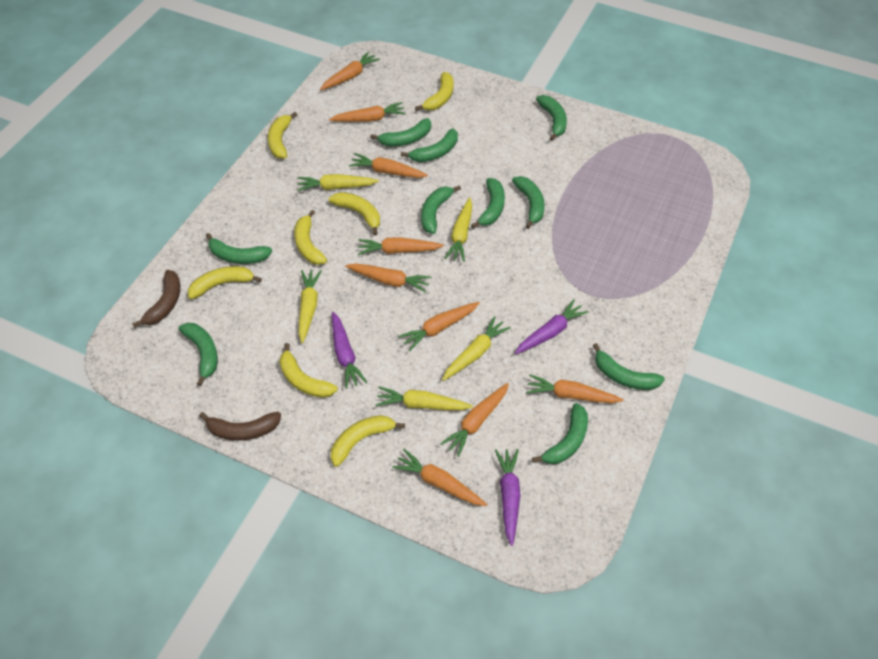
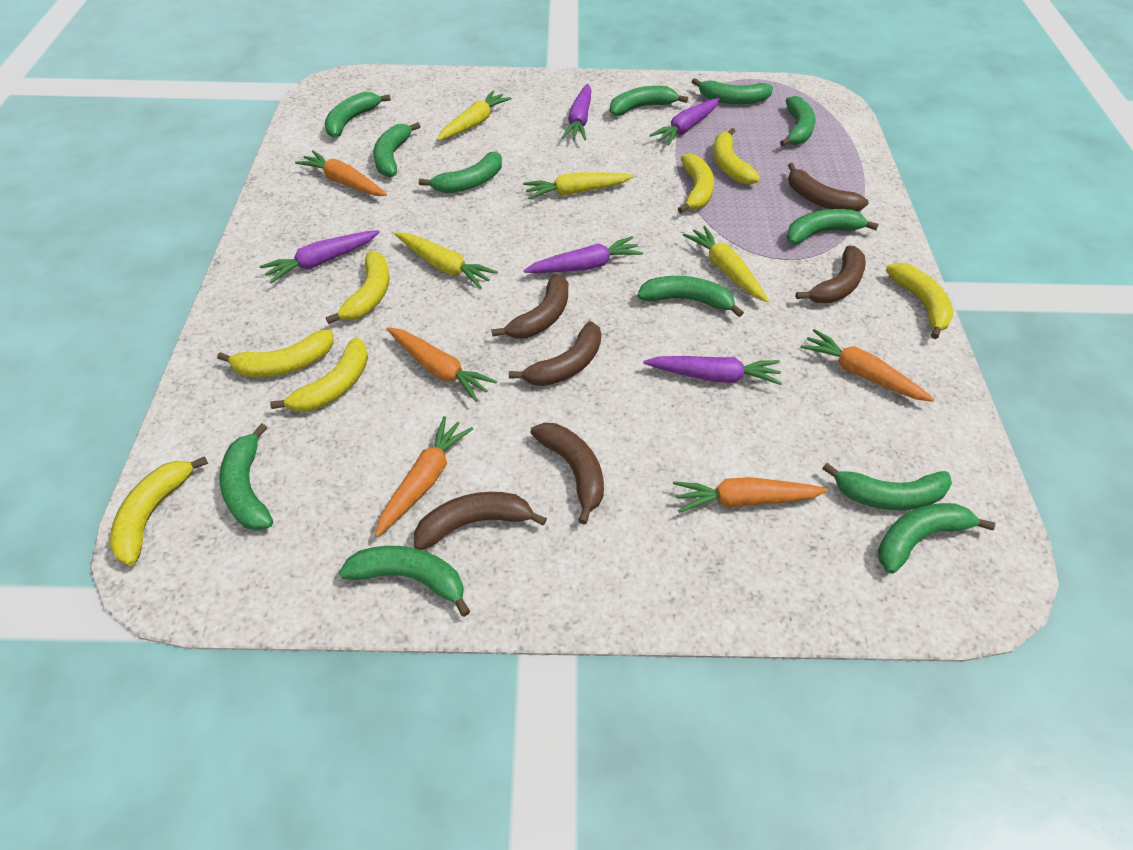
brown banana: [132,270,180,328] [199,412,281,441] = 2 -> [414,492,547,550] [492,273,568,339] [509,321,601,386] [530,423,604,525] [788,163,869,211] [796,245,866,304] = 6
green banana: [179,323,218,386] [206,233,272,264] [370,118,431,147] [401,128,458,162] [421,185,461,234] [471,178,505,228] [512,176,545,229] [532,403,588,464] [536,95,567,141] [593,343,665,390] = 10 -> [219,423,273,530] [324,92,391,138] [339,546,470,617] [374,122,421,177] [419,151,502,193] [610,86,688,116] [637,276,744,317] [692,78,773,104] [780,96,816,146] [786,209,879,244] [822,463,952,510] [878,503,995,574] = 12
orange carrot: [320,52,380,90] [329,102,406,122] [345,263,432,293] [349,153,428,178] [358,237,444,255] [392,449,487,506] [398,302,480,351] [440,383,509,457] [526,374,624,403] = 9 -> [295,150,387,196] [375,416,473,537] [387,327,497,402] [673,477,828,513] [801,329,935,402] = 5
purple carrot: [332,312,367,389] [495,449,520,546] [515,299,589,354] = 3 -> [260,230,379,284] [523,236,643,273] [562,83,591,141] [643,356,782,385] [649,98,720,145] = 5
yellow carrot: [298,174,379,191] [299,270,322,343] [375,386,473,410] [442,316,511,381] [445,197,472,262] = 5 -> [395,232,498,289] [437,90,512,141] [523,172,634,199] [683,226,769,302] = 4

